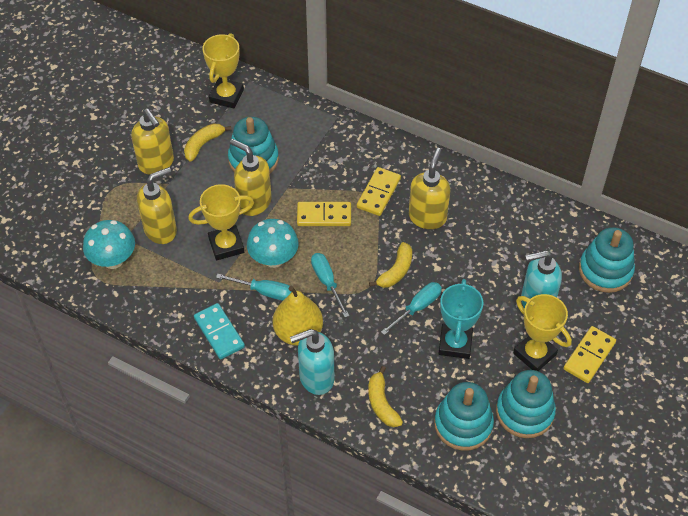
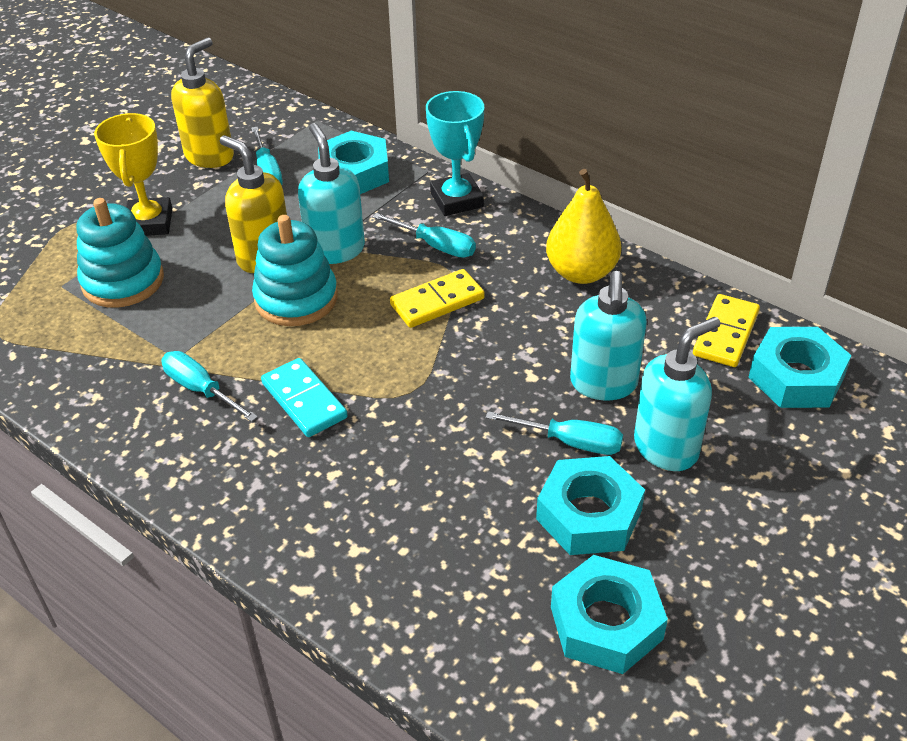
turquoise mushroom: [83,220,135,269] [247,219,299,268] = 2 -> none = 0
turquoise nut: none = 0 -> [318,131,389,194] [536,456,645,555] [551,555,668,674] [748,327,852,408] = 4
turquoise screwdriver: [216,274,291,301] [311,253,349,317] [381,282,442,335] = 3 -> [161,351,258,422] [251,127,283,185] [372,213,476,258] [485,411,623,455] = 4
turquoise soap dispenser: [290,329,334,395] [521,250,562,309] = 2 -> [298,123,365,264] [570,271,647,400] [634,317,720,471] = 3
turquoise stacking toy: [228,117,279,173] [434,382,494,451] [496,370,556,438] [579,227,635,293] = 4 -> [76,198,164,308] [252,215,338,326] = 2
yellow banana: [184,123,231,162] [368,366,403,427] [369,242,412,288] = 3 -> none = 0
yellow domino: [297,202,351,226] [357,167,401,216] [564,326,616,383] = 3 -> [390,269,485,328] [693,294,760,367] = 2
yellow soap dispenser: [131,109,174,175] [137,167,177,244] [230,139,272,216] [409,148,450,229] = 4 -> [171,38,234,168] [220,135,287,273] = 2
yellow trophy: [188,184,254,260] [202,33,244,108] [513,294,572,371] = 3 -> [94,113,172,236] = 1

